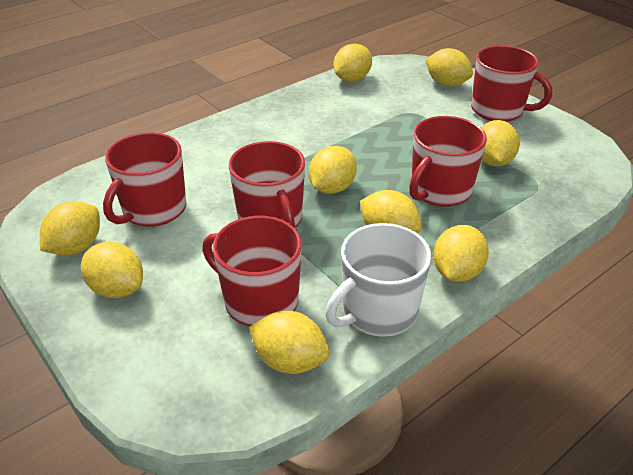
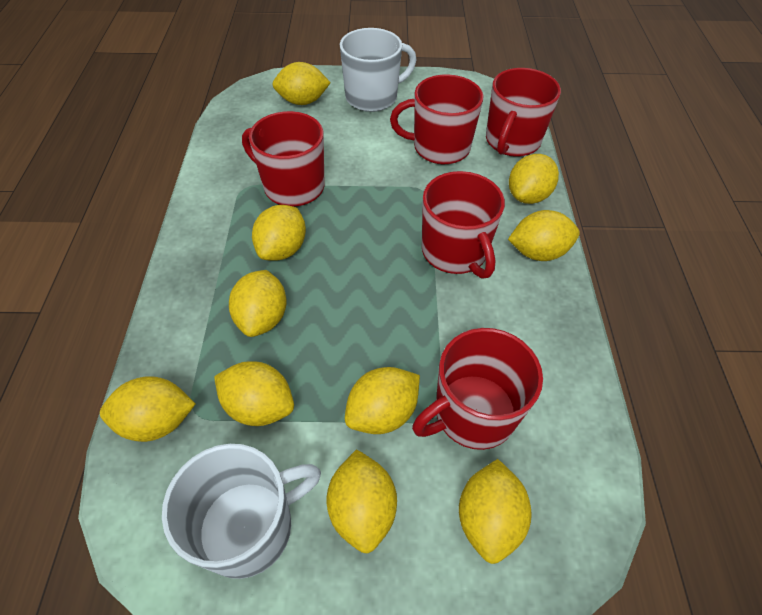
white mug: [325,223,431,337] = 1 -> [162,444,321,579] [340,28,416,112] = 2
yellow lemon: [40,201,100,255] [81,242,143,298] [249,311,330,374] [309,146,357,194] [333,44,372,82] [360,190,422,233] [426,48,473,86] [433,225,489,282] [481,120,520,166] = 9 -> [100,376,195,442] [214,361,294,426] [229,270,287,337] [252,205,306,261] [272,62,331,105] [327,449,397,553] [345,367,420,434] [459,459,532,564] [508,210,580,261] [509,154,559,204] = 10

